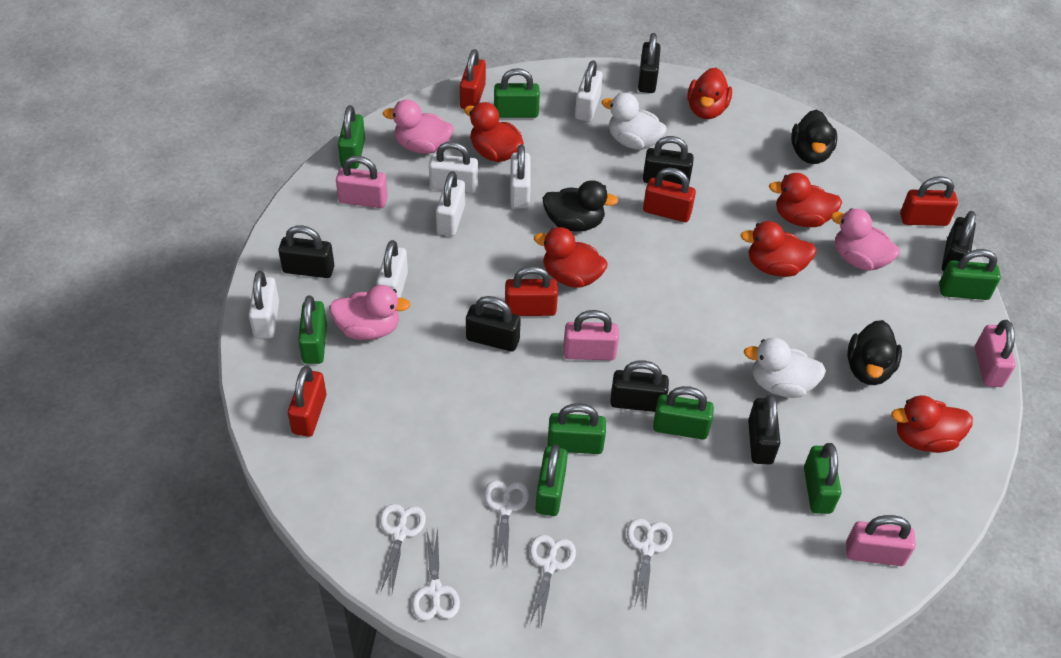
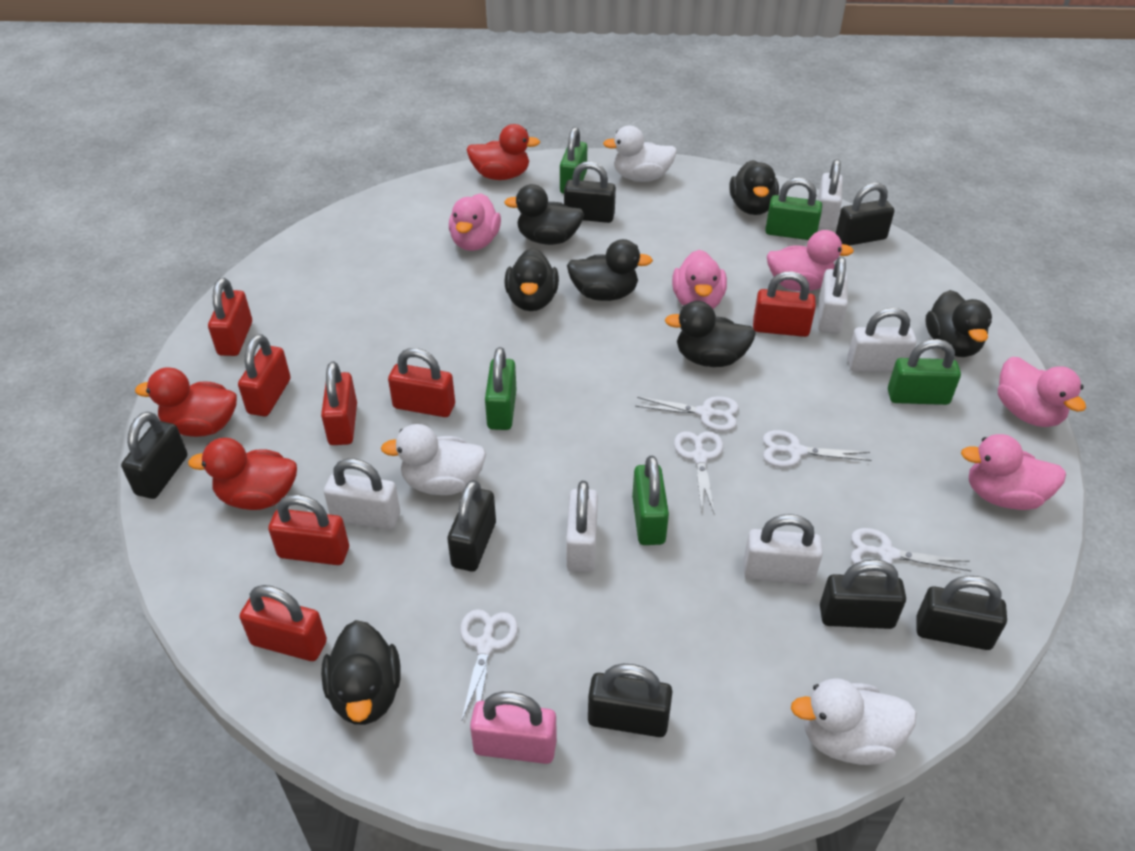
black duck: [542,180,618,232] [791,110,837,164] [847,320,902,385] = 3 -> [321,620,401,725] [504,184,584,245] [505,248,559,311] [567,239,653,301] [665,301,756,367] [729,160,779,215] [925,290,992,357] = 7
green padlock: [298,295,327,364] [338,105,365,169] [494,68,540,118] [536,444,568,516] [547,403,606,454] [653,386,714,439] [804,443,841,514] [939,249,1001,300] = 8 -> [485,347,517,430] [560,127,587,194] [632,456,669,545] [765,178,822,240] [888,339,961,405] = 5
pink duck: [329,285,411,340] [383,100,453,154] [831,208,900,271] = 3 -> [449,193,501,251] [672,250,727,309] [767,230,854,291] [961,434,1066,510] [998,357,1086,427] = 5
pink padlock: [336,156,388,208] [563,310,619,360] [846,515,916,566] [975,320,1016,387] = 4 -> [470,692,557,764] = 1
red duck: [464,102,524,162] [534,227,607,288] [687,68,732,119] [740,221,817,277] [769,173,842,227] [891,395,973,453] = 6 -> [135,367,237,437] [188,438,297,510] [467,124,540,180] = 3
red padlock: [288,366,326,437] [460,49,486,109] [505,266,558,316] [643,168,696,222] [900,176,958,226] = 5 -> [208,278,252,356] [238,334,291,416] [240,585,327,661] [268,494,349,565] [321,362,357,445] [388,348,455,417] [753,271,816,337] = 7
white duck: [602,93,667,150] [744,338,826,398] = 2 -> [381,424,486,495] [603,126,677,182] [791,678,916,765] = 3

